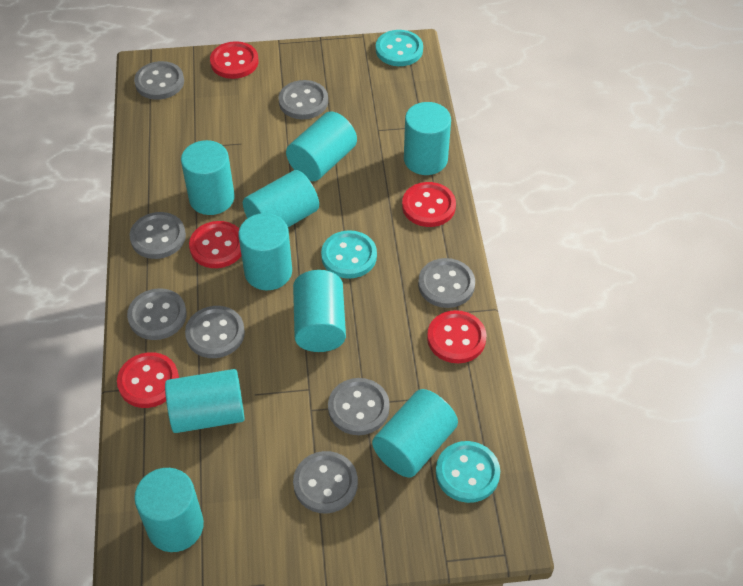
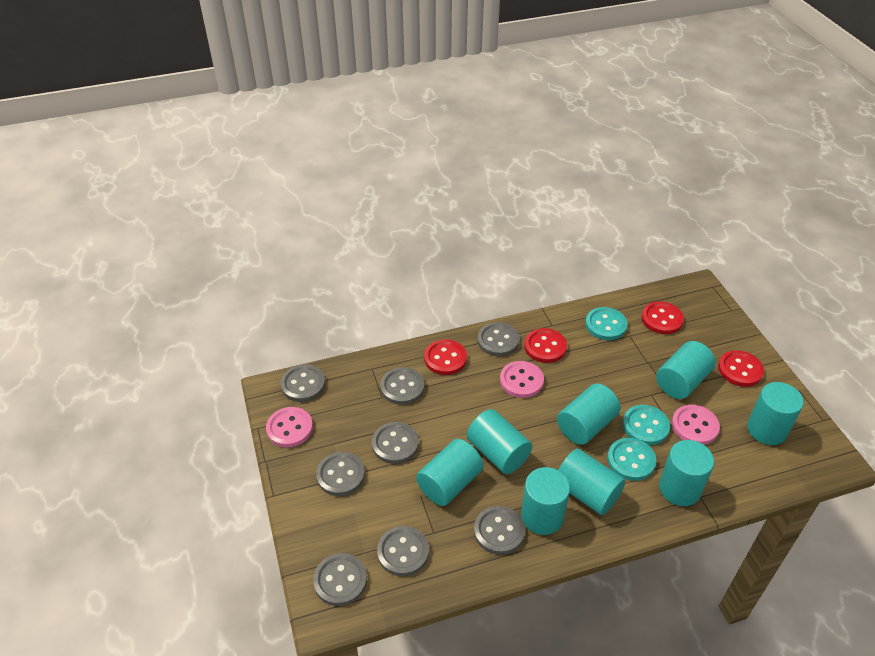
pink button: none = 0 -> [266,407,313,448] [500,361,544,398] [672,405,720,445] = 3
red button: [117,352,179,408] [189,221,241,268] [210,41,258,79] [402,182,456,227] [427,310,486,363] = 5 -> [424,340,467,375] [524,328,567,363] [642,301,684,334] [718,350,764,387] = 4
turquoise cylinder: [134,468,204,552] [165,369,245,433] [181,140,235,215] [238,213,292,290] [243,170,319,227] [286,111,357,181] [293,270,346,352] [372,389,458,477] [404,102,451,175] = 9 -> [416,439,483,506] [467,409,532,474] [521,467,570,535] [557,384,620,445] [558,449,625,515] [656,341,716,399] [659,440,714,506] [747,382,804,445] = 8

